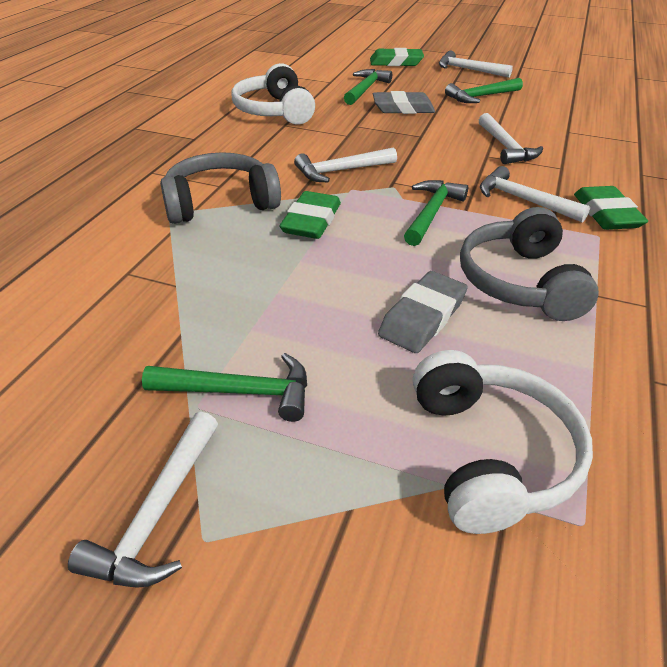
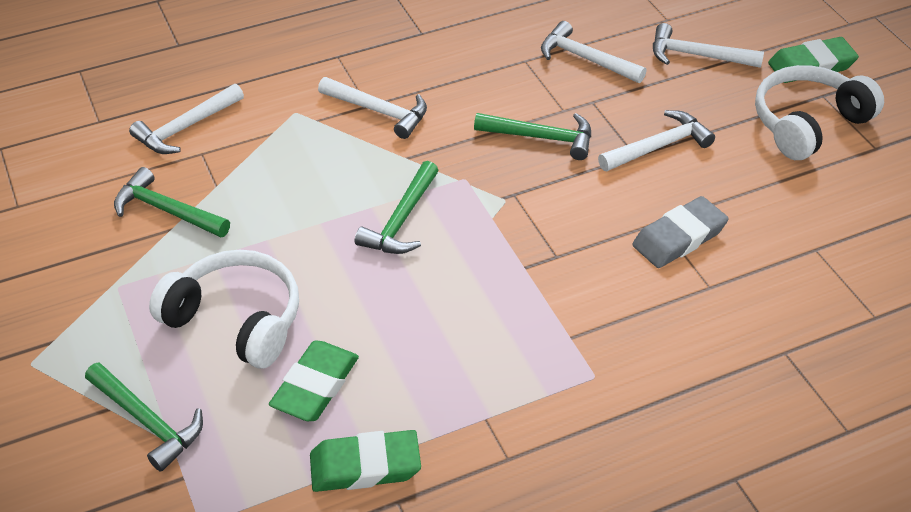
grey eraser: [372,91,435,114] [378,271,468,353] = 2 -> [632,196,729,268] = 1
grey headphones: [160,152,281,224] [460,207,599,321] = 2 -> none = 0

